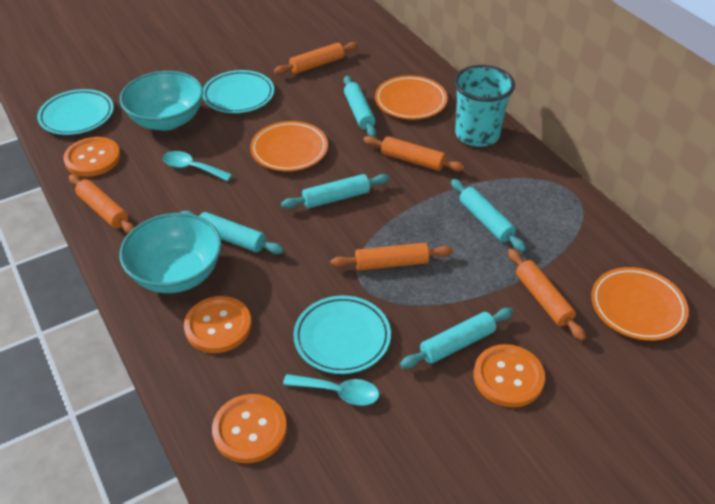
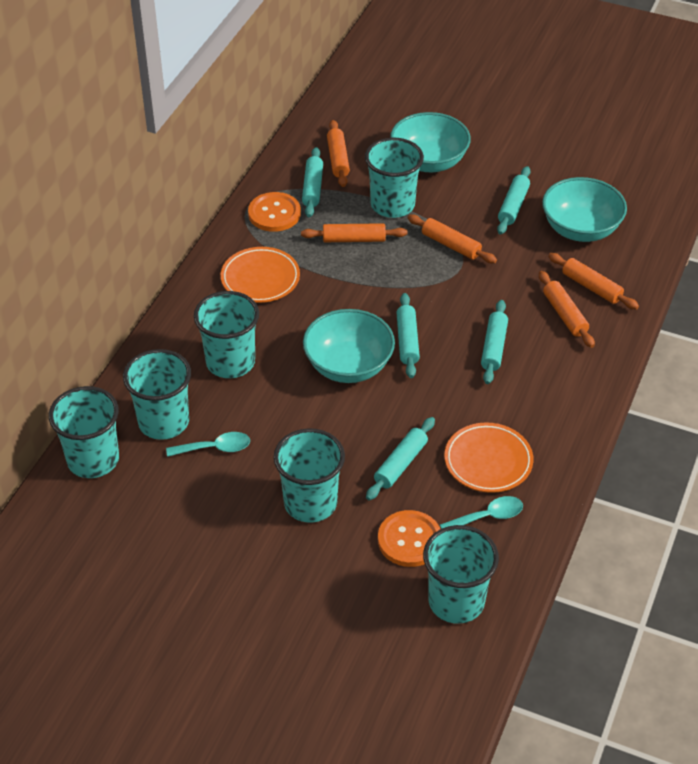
orange button: [63,137,121,177] [184,296,251,353] [212,394,287,463] [474,344,545,407] = 4 -> [248,192,301,232] [378,510,440,567] = 2
orange plate: [250,121,328,171] [375,75,448,119] [591,267,689,341] = 3 -> [221,247,300,303] [444,422,533,493] = 2
turquoise bowl: [120,71,203,130] [120,213,222,293] = 2 -> [303,309,395,383] [390,112,471,172] [542,177,627,242] = 3
turquoise cup: [454,65,515,147] = 1 -> [49,386,119,478] [123,349,191,440] [194,291,259,378] [273,428,345,523] [365,138,424,218] [423,525,499,624] = 6
turquoise plate: [37,89,114,135] [202,70,274,113] [293,296,391,374] = 3 -> none = 0

